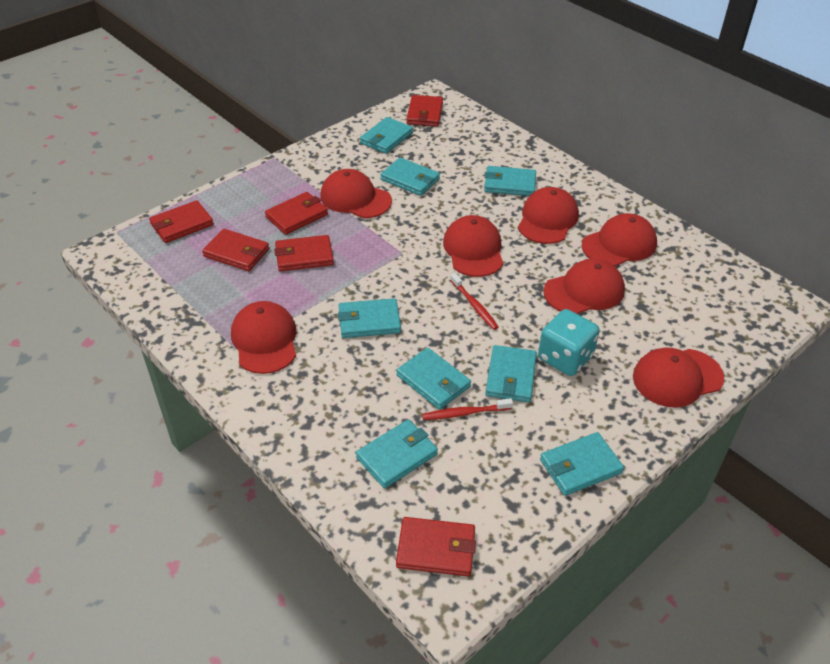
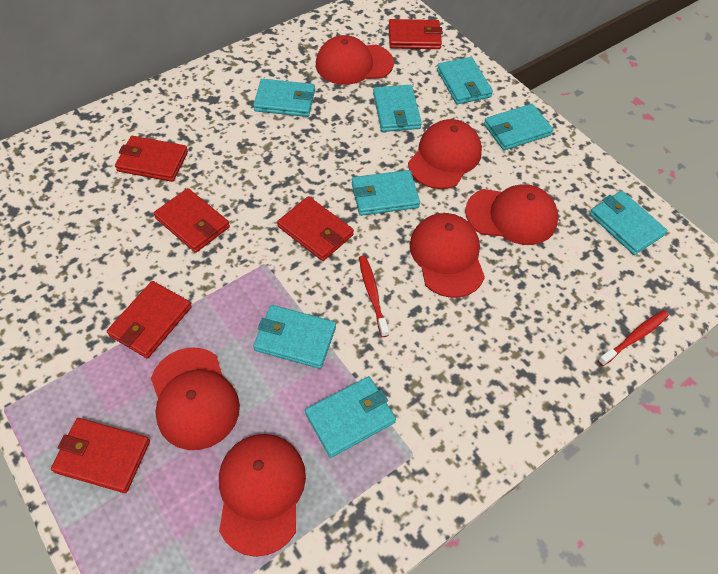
red cap: [231,301,296,374] [320,169,392,218] [443,215,503,277] [518,187,579,244] [543,258,625,314] [582,213,657,266] [633,348,724,408] = 7 -> [151,348,240,450] [219,434,306,557] [316,35,394,85] [408,119,482,189] [410,213,485,298] [465,184,558,245] = 6
turquoise dice: [538,309,600,376] = 1 -> none = 0

